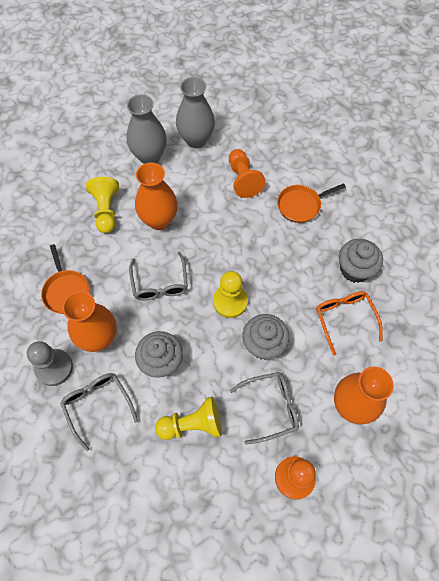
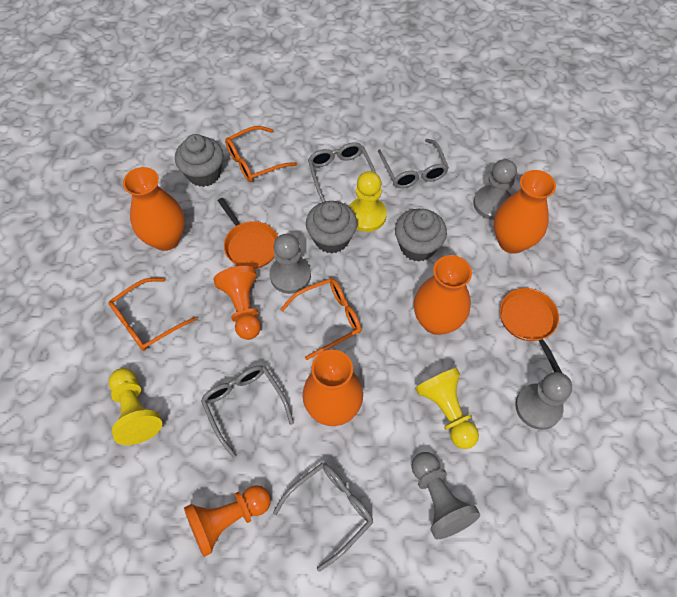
grey glasses: [60,373,138,451] [129,251,188,301] [230,372,299,445] = 3 -> [201,365,294,458] [273,463,373,572] [308,142,376,202] [378,139,449,188] = 4
grey pawn: [27,341,73,386] = 1 -> [270,234,311,294] [411,452,480,539] [473,159,517,220] [515,372,572,430] = 4
grey vase: [127,94,167,164] [176,77,215,148] = 2 -> none = 0
orange glasses: [316,291,383,356] = 1 -> [109,278,197,351] [225,126,297,182] [280,278,361,360] = 3
orange vase: [62,291,117,352] [135,163,178,230] [334,367,394,424] = 3 -> [123,167,185,251] [303,350,363,426] [414,255,472,335] [494,170,556,254] = 4

